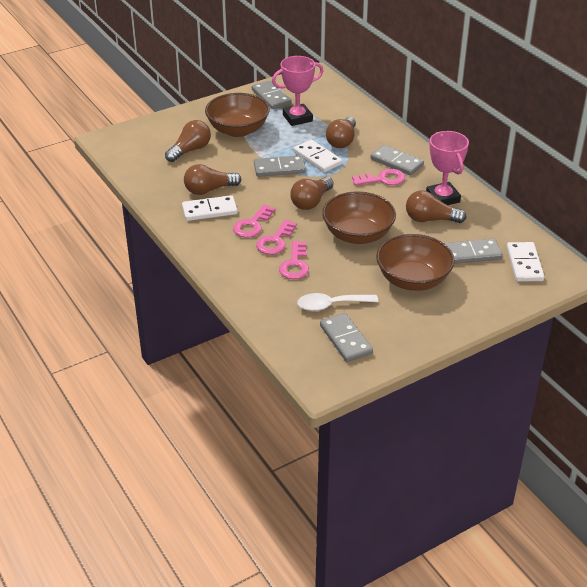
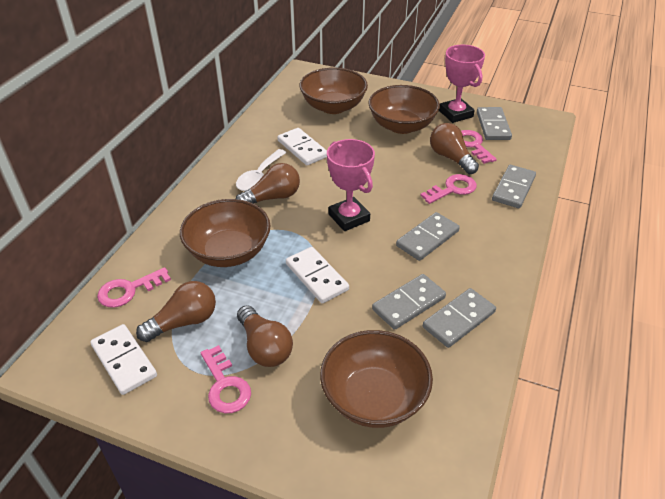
brown bowl: [205,93,270,137] [322,191,396,244] [376,234,455,291] = 3 -> [180,199,270,267] [299,67,368,114] [320,330,433,428] [368,85,440,134] = 4
brown light bulb: [165,120,211,162] [184,164,241,195] [290,177,334,210] [326,117,356,148] [406,190,467,223] = 5 -> [136,281,216,342] [236,163,300,204] [237,305,293,367] [430,123,479,174] = 4

